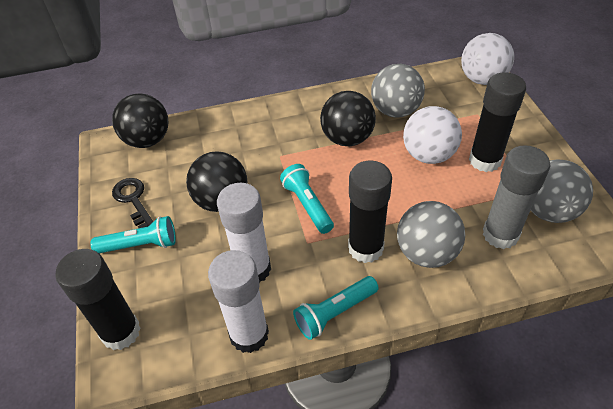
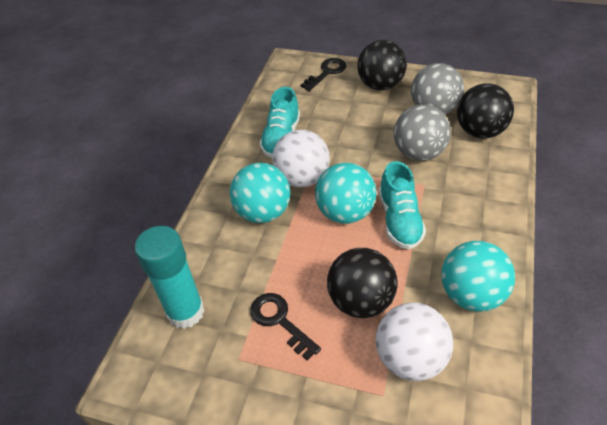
black glue stick: [55,249,141,350] [348,160,392,263] [469,72,526,172] = 3 -> none = 0
black key: [112,178,153,228] = 1 -> [250,293,321,360] [301,58,346,91] = 2
grey ball: [371,64,425,118] [397,201,465,268] [531,160,593,223] = 3 -> [394,105,451,161] [411,63,464,115] = 2
grey glue stick: [483,145,550,249] = 1 -> none = 0
turquoise ball: none = 0 -> [230,163,290,223] [315,163,376,224] [441,241,515,312] = 3
turquoise flashlight: [90,216,176,253] [280,164,334,234] [293,276,379,340] = 3 -> none = 0
turquoise glue stick: none = 0 -> [135,226,205,329] = 1
turquoise shoe: none = 0 -> [259,87,300,158] [379,161,426,249] = 2
white glue stick: [208,250,269,353] [217,183,271,283] = 2 -> none = 0

